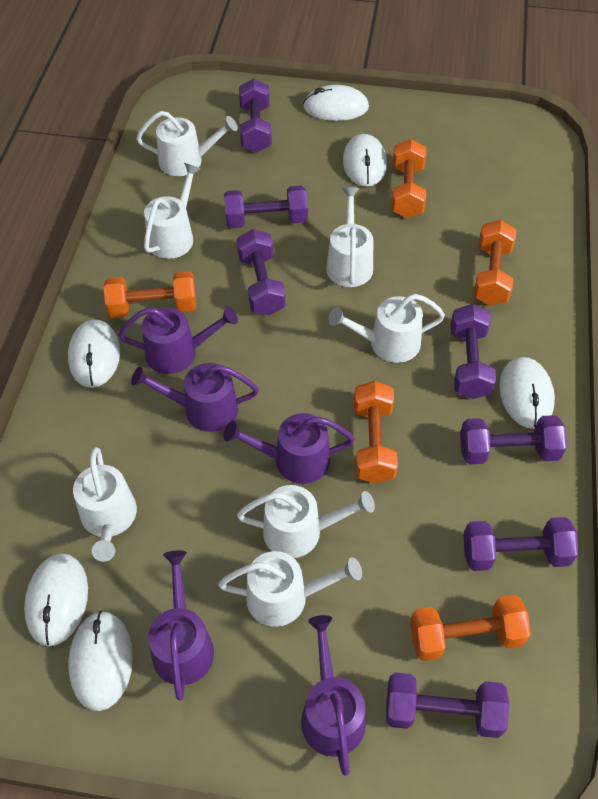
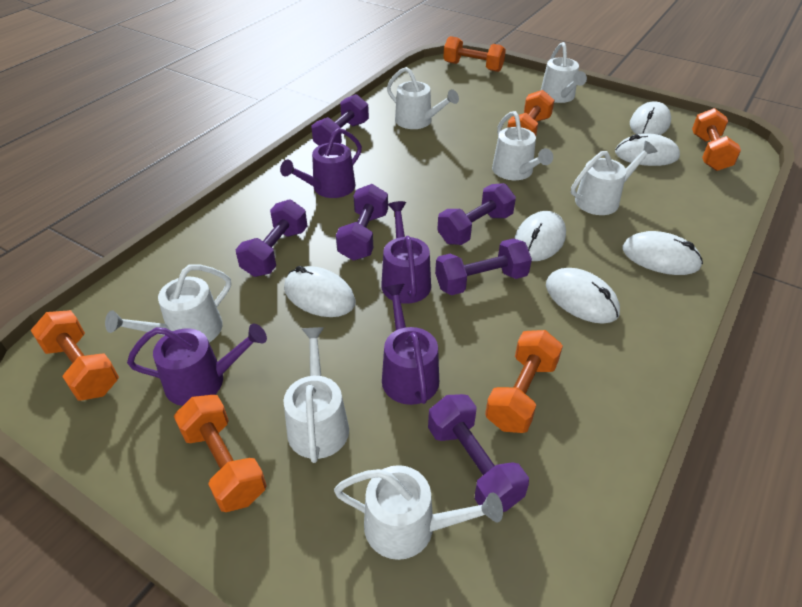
orange dumbbell: [104,271,196,318] [354,381,398,484] [391,139,426,218] [410,595,531,661] [474,220,517,306] = 5 -> [30,310,119,401] [174,395,267,512] [443,36,506,72] [485,330,563,433] [507,90,555,136] [692,108,741,171] = 6
purple dumbbell: [224,186,308,228] [237,229,286,315] [239,79,272,152] [386,672,509,738] [451,304,496,399] [460,415,567,464] [463,517,579,571] = 7 -> [235,199,307,277] [311,94,369,146] [336,184,388,261] [428,394,529,512] [435,239,532,295] [437,183,516,245] = 6
purple watering can: [118,307,238,374] [131,363,259,432] [148,550,214,700] [223,413,355,484] [301,615,366,776] = 5 -> [127,324,267,406] [280,128,362,198] [381,201,431,304] [382,284,439,405] = 4

